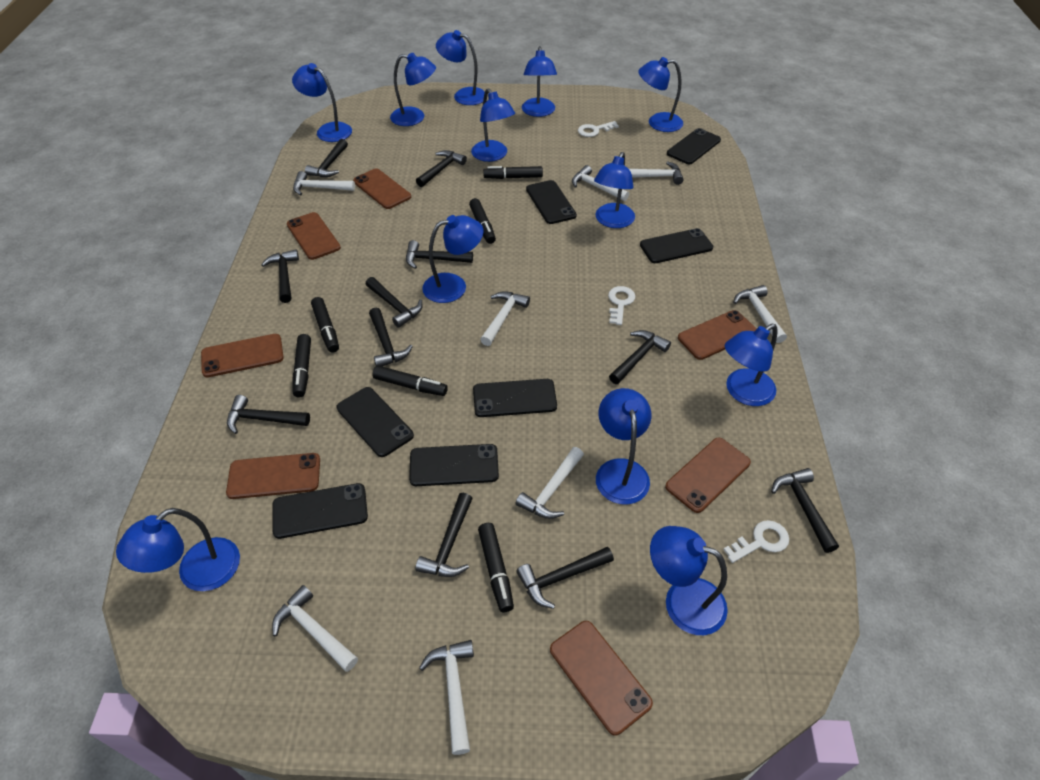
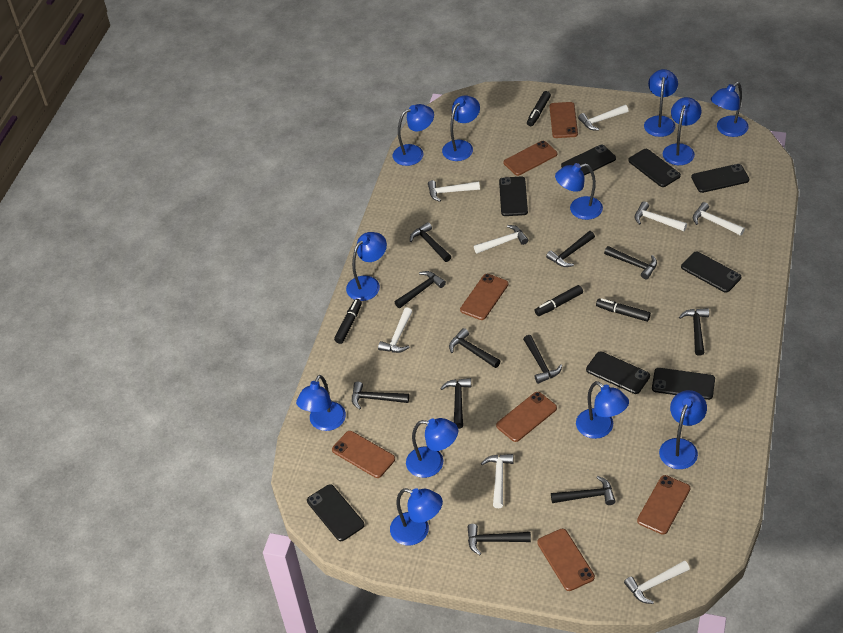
black marker: [293,334,311,397] [311,297,339,353] [372,366,448,396] [469,198,496,244] [478,523,514,612] [483,166,543,179] = 6 -> [334,299,362,344] [527,91,551,126] [535,285,583,316] [596,298,651,322] = 4
black phone: [272,483,368,539] [337,387,414,457] [409,444,499,486] [473,379,557,417] [526,180,577,224] [640,228,713,263] [667,128,721,164] = 7 -> [307,484,364,541] [499,177,528,216] [561,145,616,175] [586,351,650,394] [628,149,681,187] [652,368,715,400] [681,252,741,293] [691,164,749,193] = 8
white key: [578,121,619,137] [608,286,635,325] [723,520,789,563] = 3 -> none = 0

